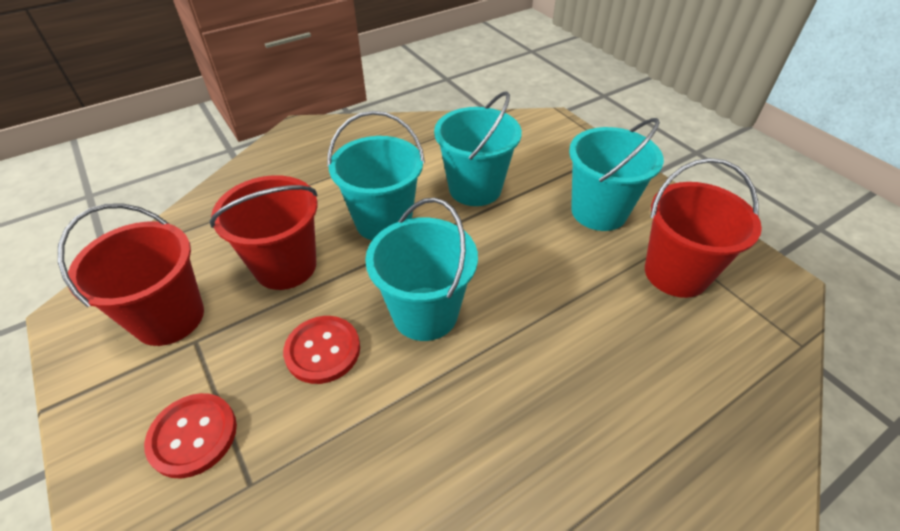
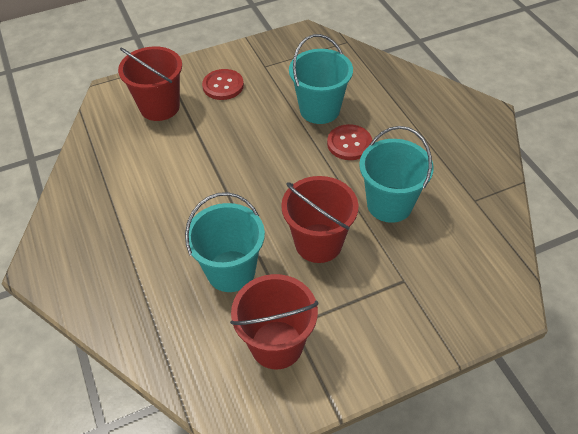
turquoise bucket: [327,111,425,240] [365,198,478,341] [434,91,522,206] [569,118,664,231] = 4 -> [185,192,265,292] [289,34,353,124] [359,126,434,223] = 3

